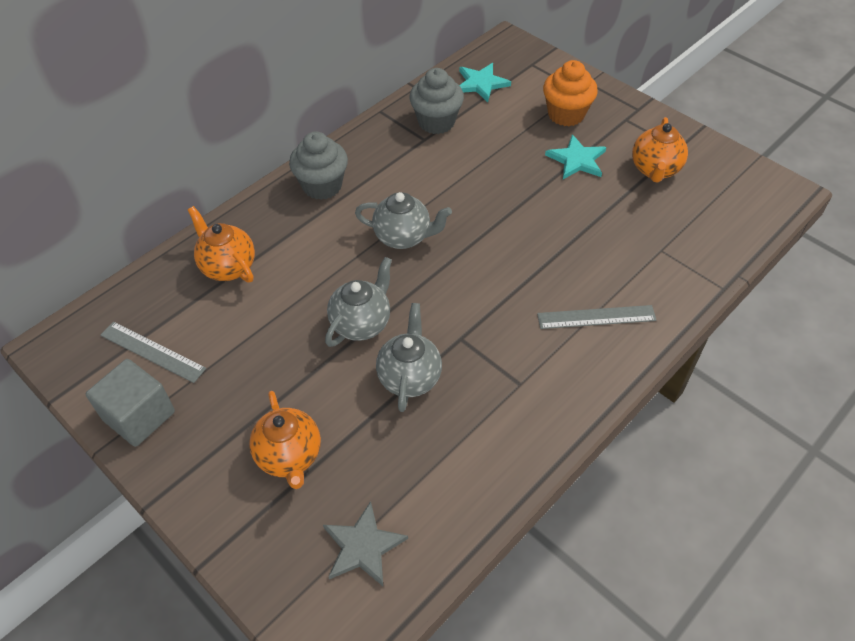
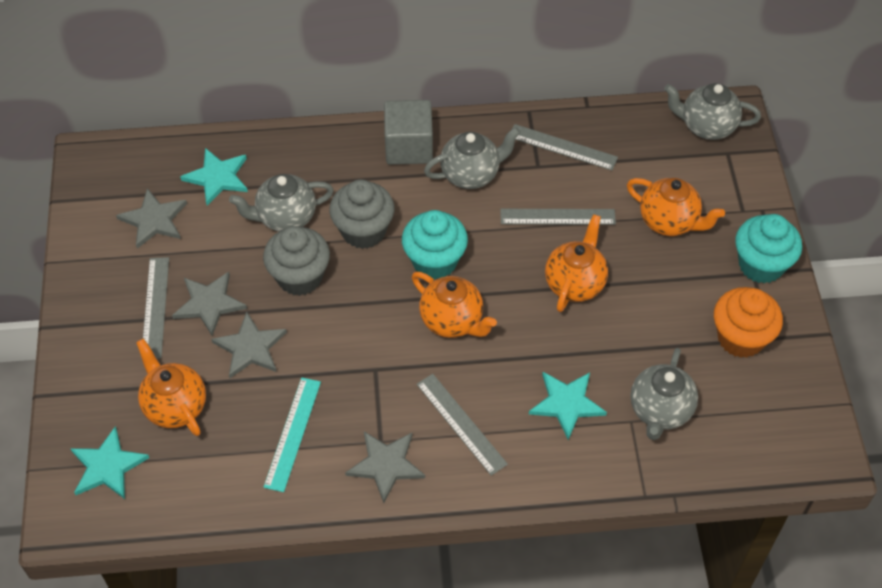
grey ruler: [100,322,206,383] [537,305,657,329] = 2 -> [141,257,169,359] [416,374,508,476] [500,209,616,225] [512,124,618,170] = 4
grey star: [323,501,408,586] = 1 -> [116,188,187,249] [172,272,247,336] [211,312,287,378] [345,431,425,503] = 4
grey teapot: [325,257,392,347] [355,192,452,249] [376,303,442,412] = 3 -> [229,174,334,232] [424,127,521,189] [631,348,698,440] [664,83,761,140] = 4
orange teapot: [188,206,255,283] [249,391,321,489] [632,117,688,183] = 3 -> [136,338,206,436] [412,272,497,338] [545,214,608,312] [627,178,725,236] = 4
turquoise cupcake: none = 0 -> [402,210,468,280] [735,214,802,284] = 2
turquoise ruler: none = 0 -> [264,377,321,492] = 1
turquoise star: [459,63,511,102] [545,134,606,179] = 2 -> [71,426,149,499] [180,148,248,206] [529,372,607,440] = 3

